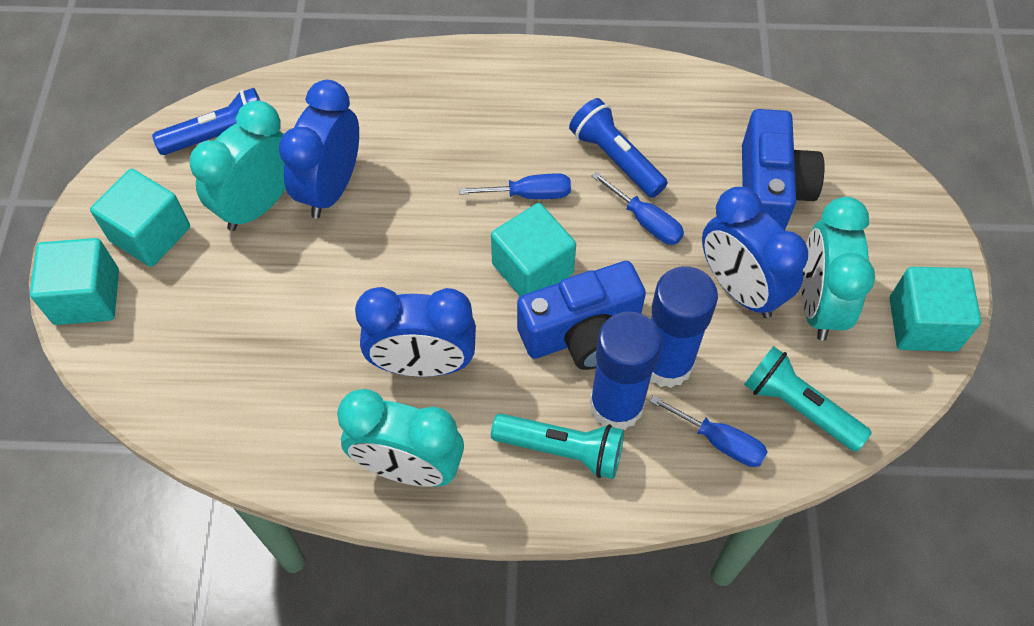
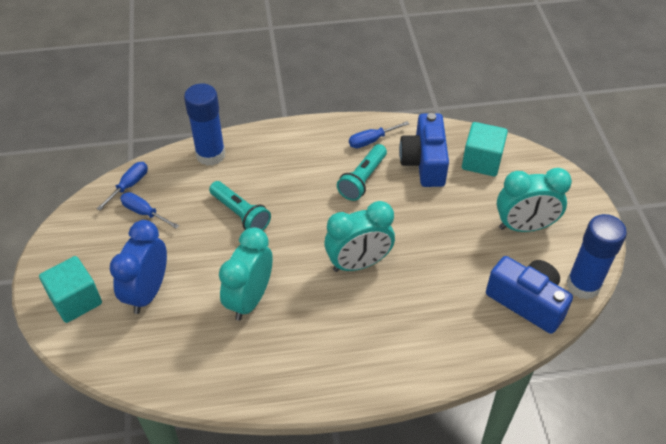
blue clock: [279,80,359,219] [355,287,476,377] [702,187,808,318] = 3 -> [110,220,167,314] = 1
blue flashlight: [152,88,260,155] [569,98,668,198] = 2 -> none = 0
turquoise cube: [30,238,119,325] [90,169,190,267] [491,203,576,297] [890,267,981,351] = 4 -> [39,256,102,323] [462,122,508,177] = 2

